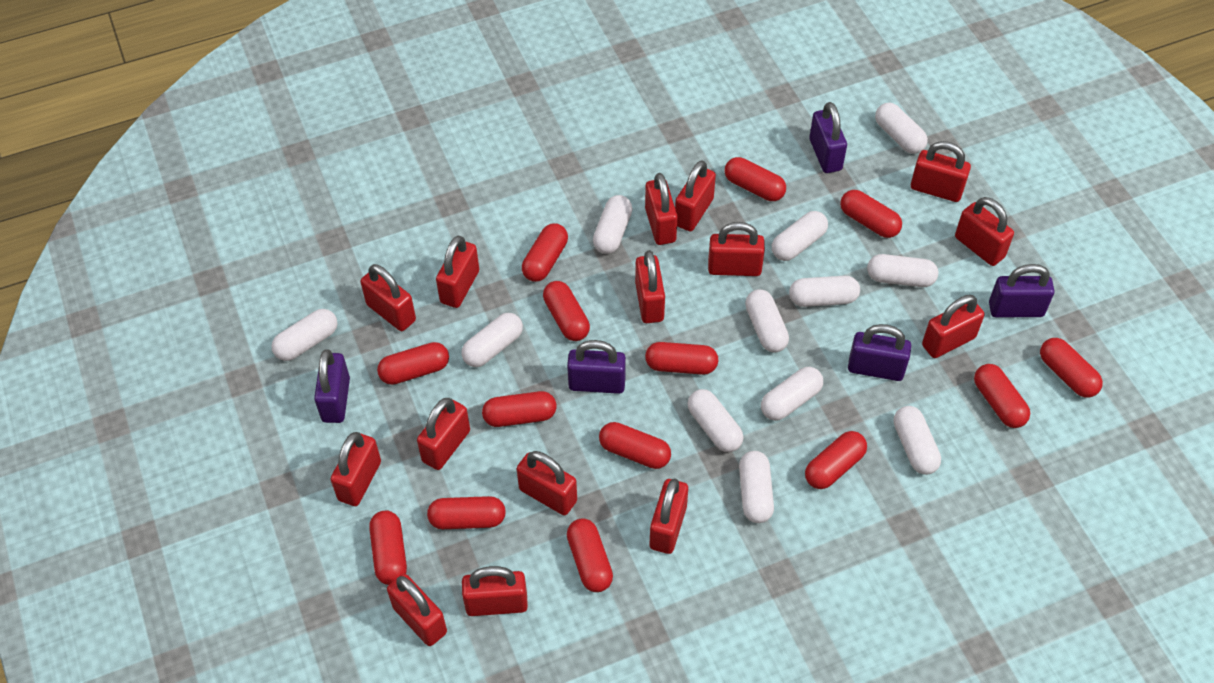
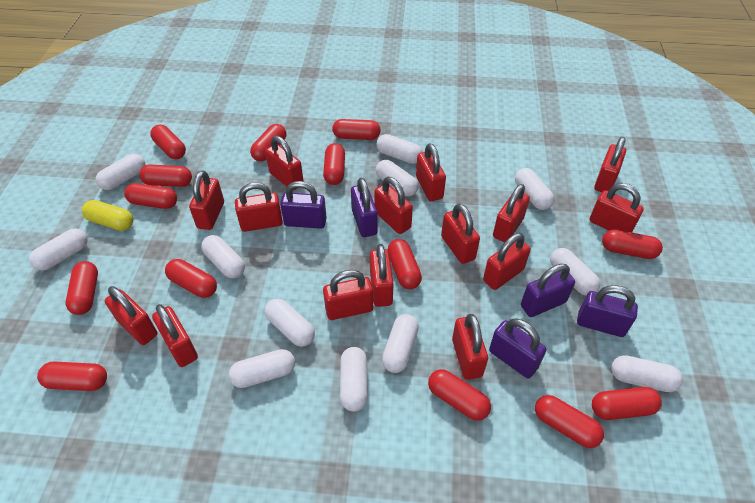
yellow capsule: none = 0 -> [82,200,133,231] = 1

